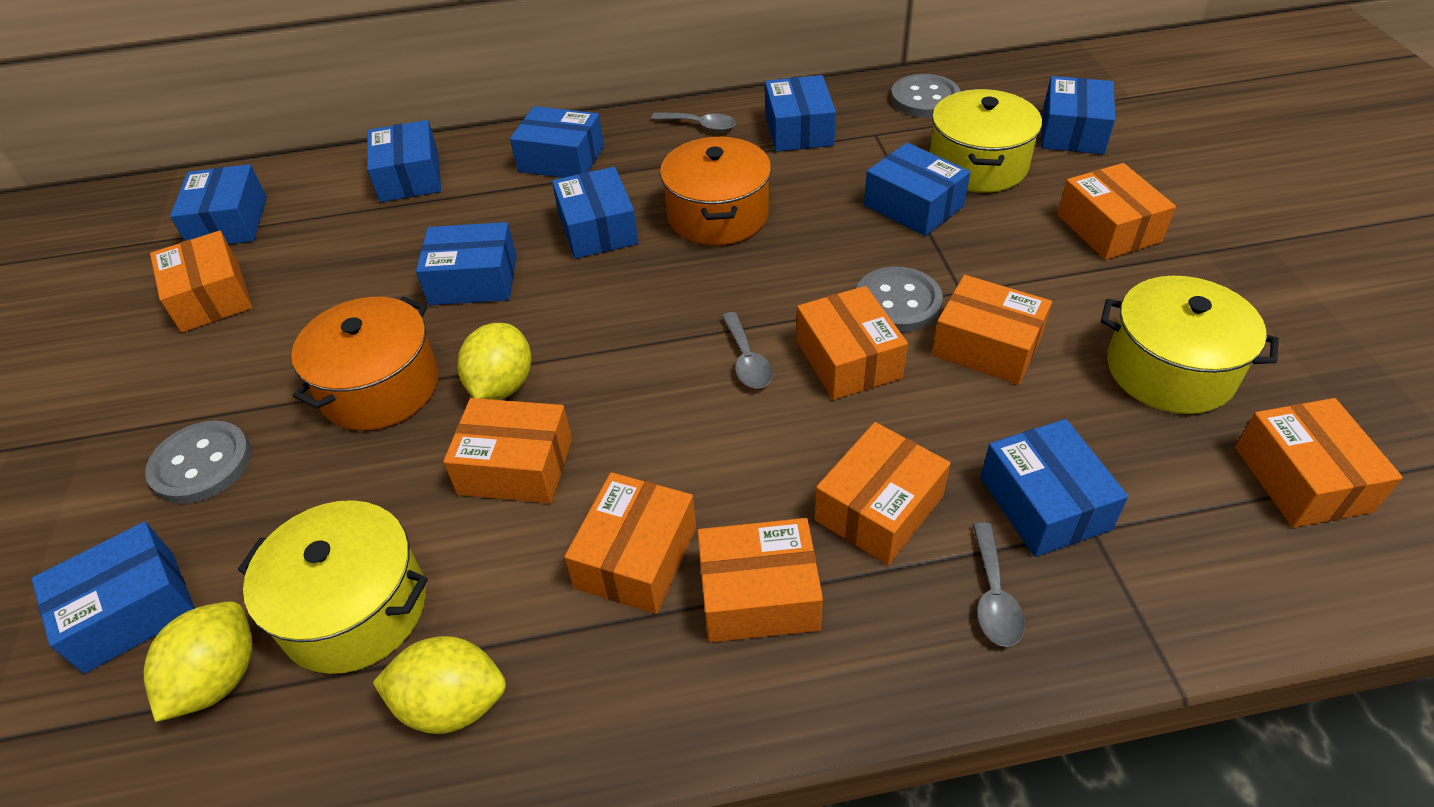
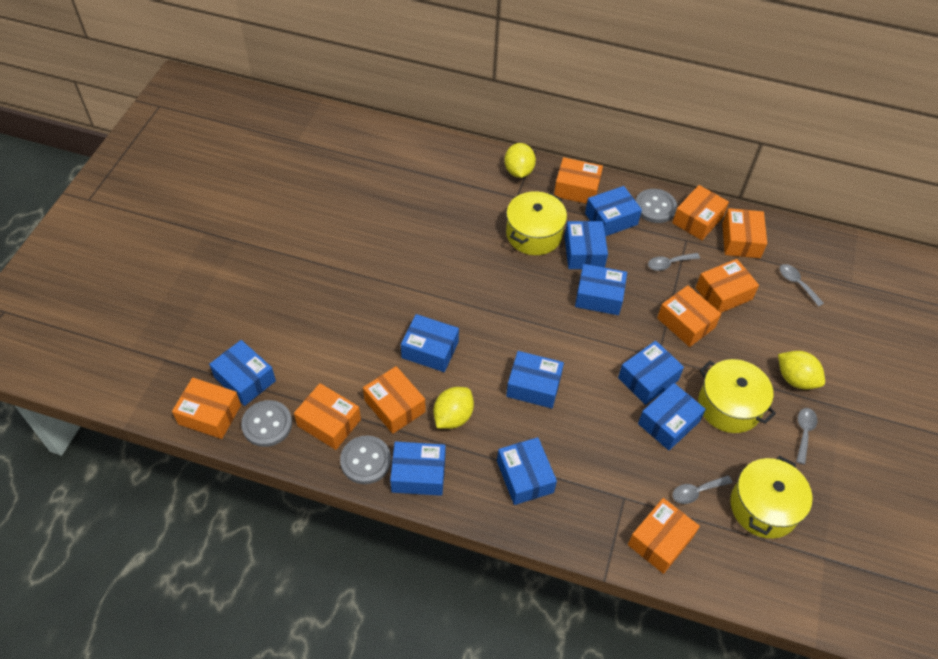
grey spoon: [651,112,736,131] [722,312,773,388] [973,523,1025,647] = 3 -> [648,253,700,271] [672,475,733,504] [779,264,824,307] [796,408,817,465] = 4
orange pot: [291,296,439,431] [660,137,771,245] = 2 -> none = 0

